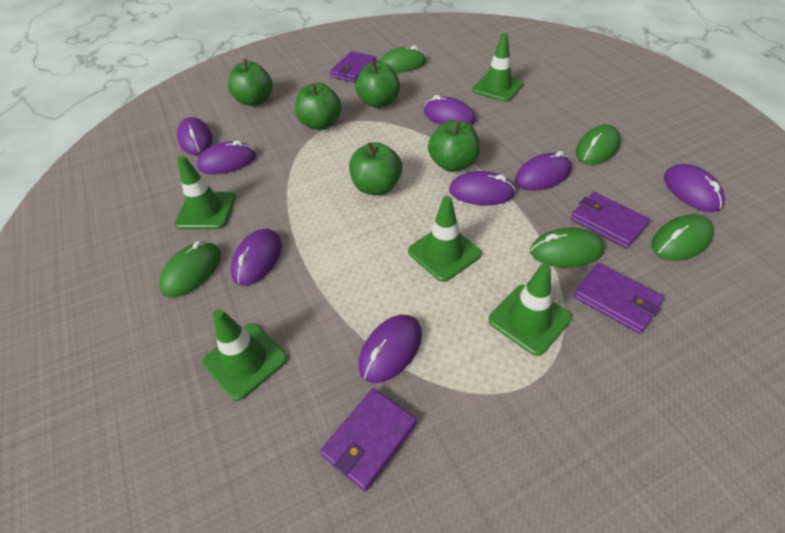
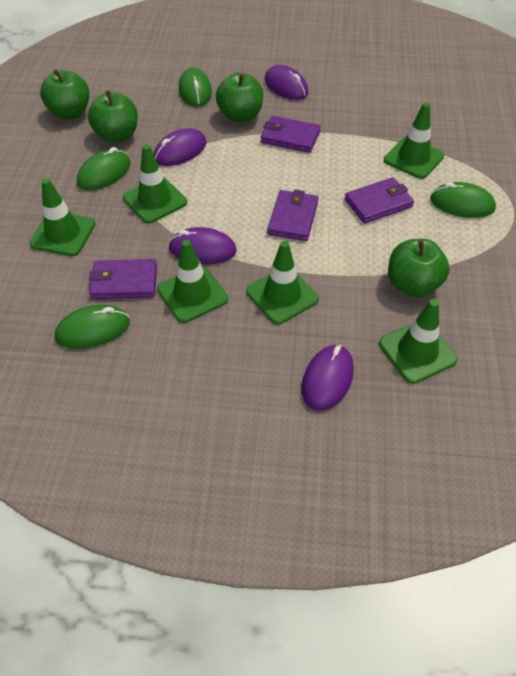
green apple: [228,59,273,106] [295,83,342,130] [349,142,402,195] [355,61,400,108] [428,120,480,172] = 5 -> [40,69,89,120] [88,90,138,143] [216,73,263,122] [388,239,450,297] = 4
green mouse: [159,241,221,297] [379,46,426,73] [530,228,604,267] [576,125,621,165] [652,214,714,261] = 5 -> [55,305,130,349] [77,147,130,191] [179,68,212,107] [430,182,496,218] = 4
green traffic cone: [175,156,236,229] [202,309,287,401] [408,196,482,282] [472,33,524,102] [488,264,572,356] = 5 -> [29,178,95,256] [123,145,187,223] [157,240,228,323] [246,241,319,324] [379,299,457,384] [384,102,444,179] = 6
purple mouse: [177,117,213,155] [197,140,256,174] [231,229,282,286] [359,315,422,383] [424,95,476,125] [449,171,515,205] [515,151,571,191] [664,164,725,212] = 8 -> [154,128,206,166] [168,227,237,264] [265,65,309,100] [301,345,354,411] = 4

